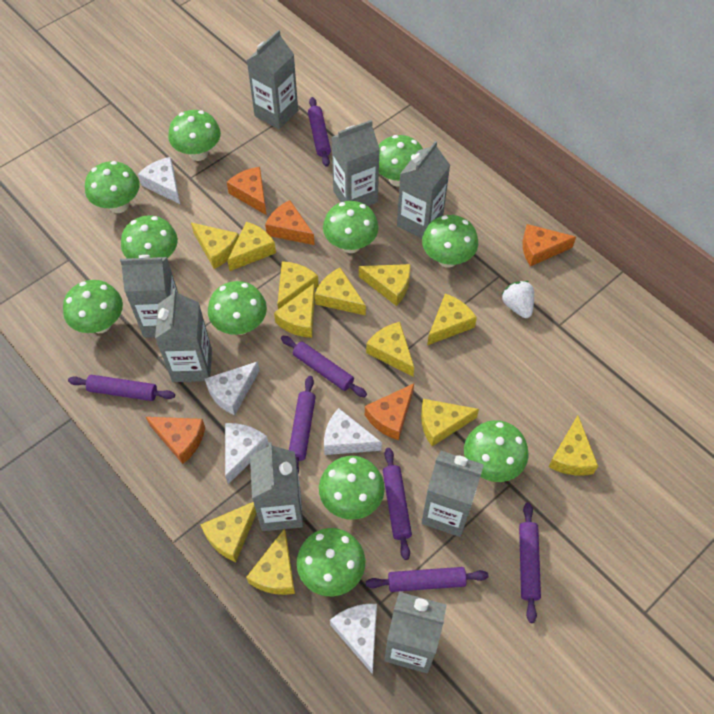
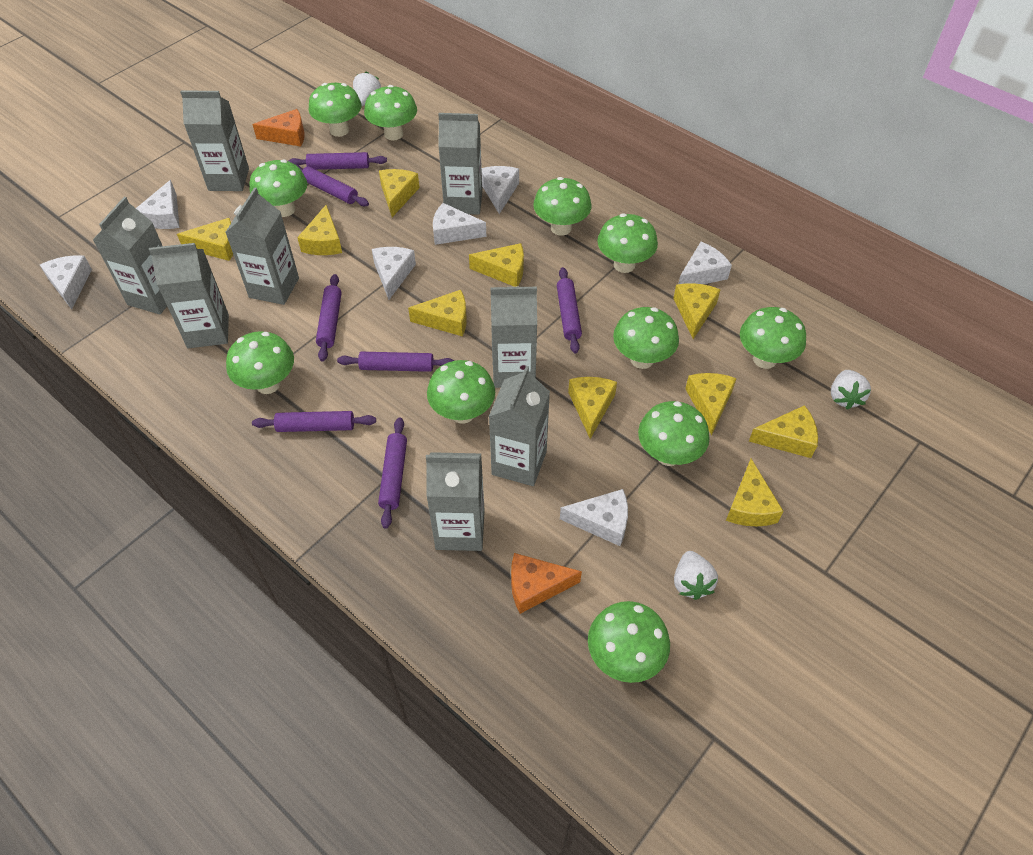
orange cheese: [146,417,205,464] [227,167,266,215] [265,200,315,245] [365,383,414,440] [523,224,576,267] = 5 -> [252,109,305,147] [511,553,582,614] = 2
white cheese: [138,157,180,204] [205,361,259,416] [225,423,269,484] [324,408,382,455] [330,604,377,674] = 5 -> [40,255,92,309] [136,180,180,229] [372,247,416,300] [433,203,486,245] [482,166,519,214] [560,489,628,546] [678,242,732,284] = 7
white strawberry: [501,281,534,318] = 1 -> [353,72,381,106] [674,551,718,600] [831,370,871,410] = 3
yellow cheese: [191,223,239,269] [200,502,257,562] [227,222,276,271] [246,528,295,595] [274,284,315,338] [277,261,319,309] [315,268,366,316] [359,264,410,306] [366,322,414,376] [421,399,479,446] [427,294,477,345] [549,415,598,476] = 12 -> [177,218,233,261] [297,205,342,255] [379,169,420,217] [408,290,467,337] [469,243,524,287] [568,377,617,439] [673,283,721,339] [685,373,737,435] [726,459,784,526] [749,405,818,458] = 10

